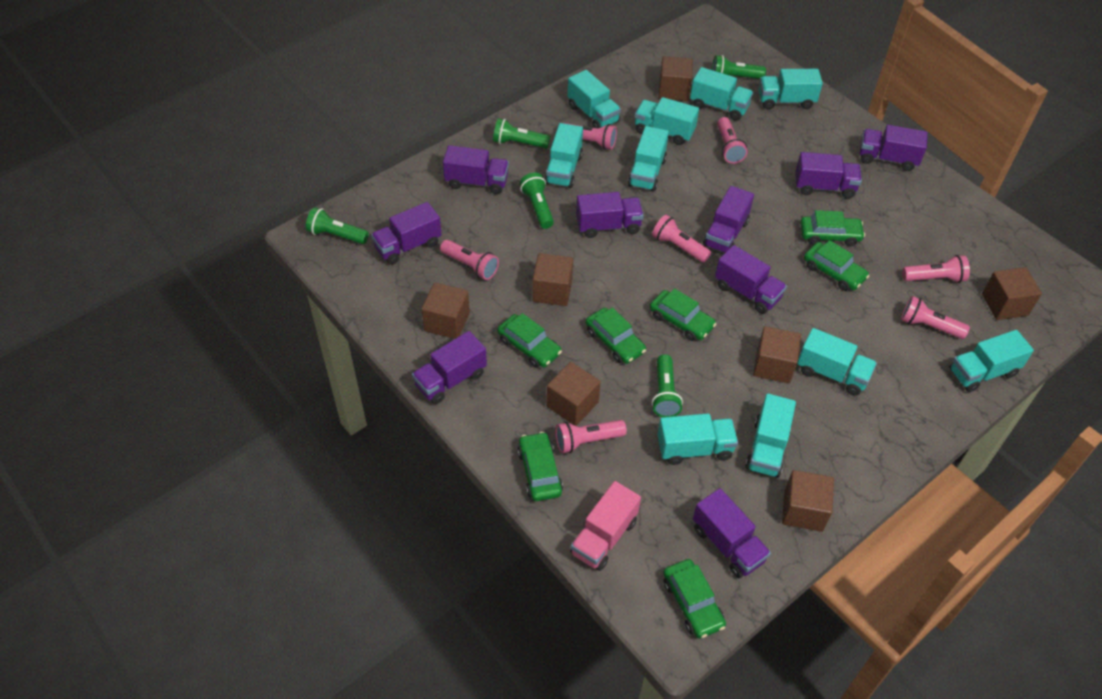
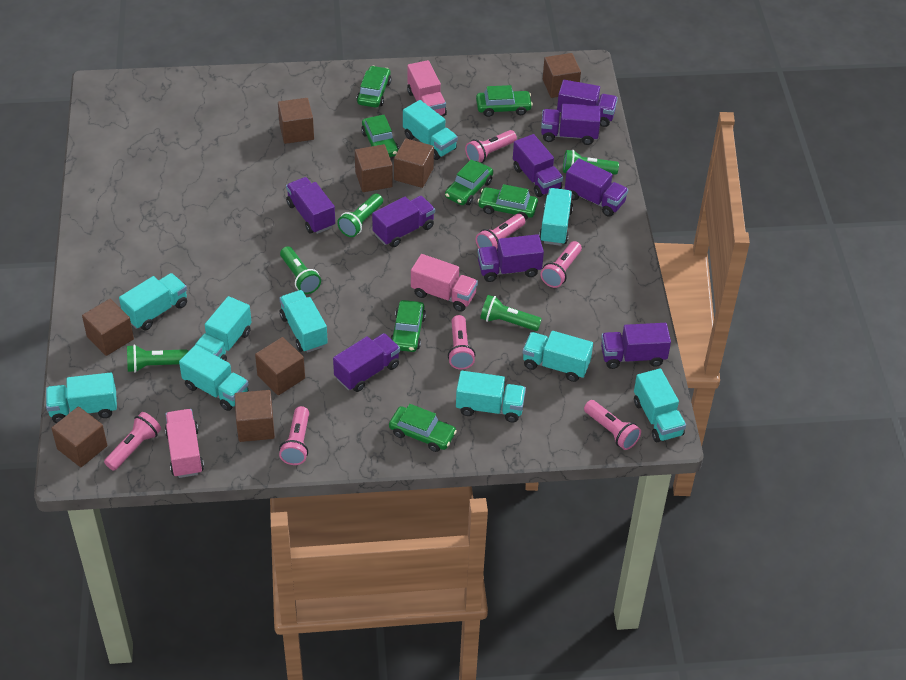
brown cube: [421,282,470,339] [532,253,573,306] [546,362,601,426] [658,56,693,101] [753,326,801,384] [782,470,834,532] [982,267,1042,320] = 7 -> [51,406,107,467] [82,299,134,356] [234,390,275,442] [255,337,305,395] [278,98,314,144] [355,144,393,192] [394,138,434,188] [543,53,581,98] = 8
pink truck: [570,481,641,571] = 1 -> [165,409,204,478] [407,60,447,116] [411,254,478,312] = 3

